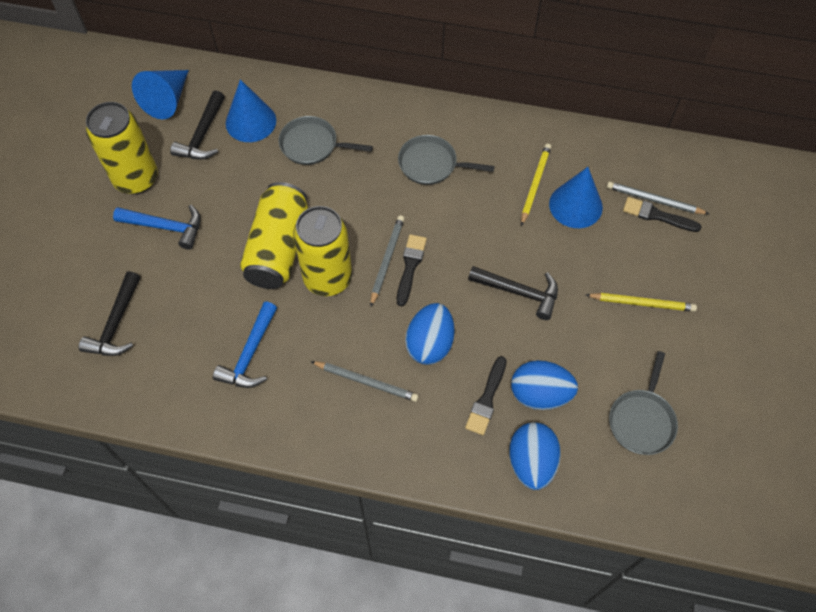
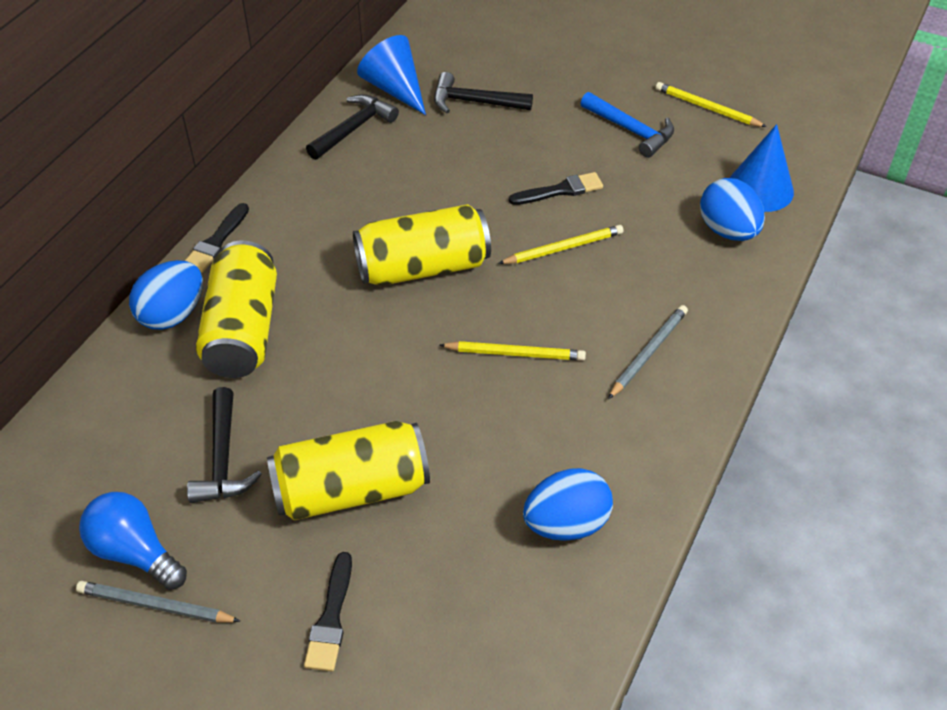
blue cone: [132,70,189,119] [226,79,276,142] [549,167,603,228] = 3 -> [357,35,426,115] [729,124,794,212] = 2
blue hammer: [113,205,201,250] [213,302,277,388] = 2 -> [580,92,674,158] = 1
blue light bulb: none = 0 -> [79,492,187,590] = 1
grey pan: [279,116,373,165] [398,135,495,185] [609,351,678,455] = 3 -> none = 0
grey pencil: [311,361,419,402] [370,215,404,307] [607,181,709,214] = 3 -> [76,581,241,623] [608,305,688,399] = 2
yellow pencil: [521,144,551,226] [586,293,697,312] = 2 -> [439,341,586,361] [498,225,624,264] [656,82,767,127] = 3

